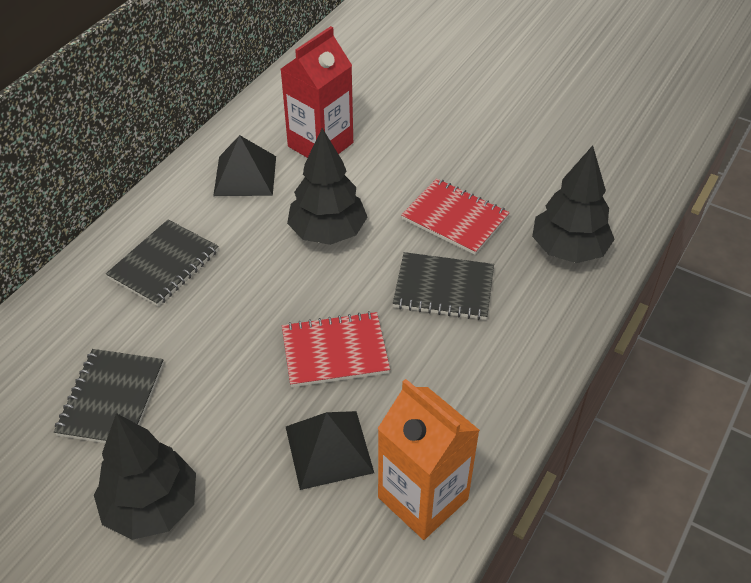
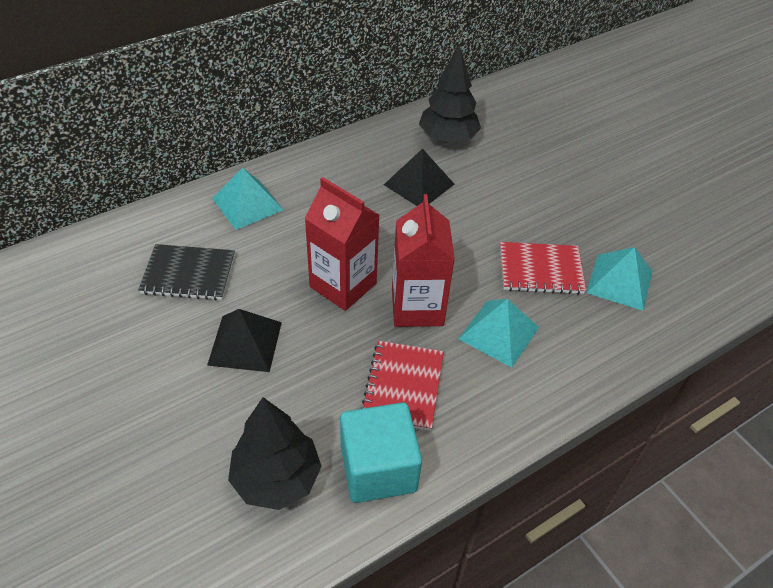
black notebook: [54,349,164,443] [106,220,219,306] [393,252,494,320] = 3 -> [138,244,235,300] = 1
black tree: [94,413,196,540] [287,128,367,245] [532,145,615,263] = 3 -> [228,397,322,510] [419,46,481,143] = 2
orange carton: [377,379,480,540] = 1 -> none = 0
red carton: [281,26,353,158] = 1 -> [305,177,380,311] [392,194,455,327] = 2
turquoise cube: none = 0 -> [340,402,422,503] = 1
turquoise pyramid: none = 0 -> [212,168,283,230] [458,299,539,368] [587,247,653,311] = 3

